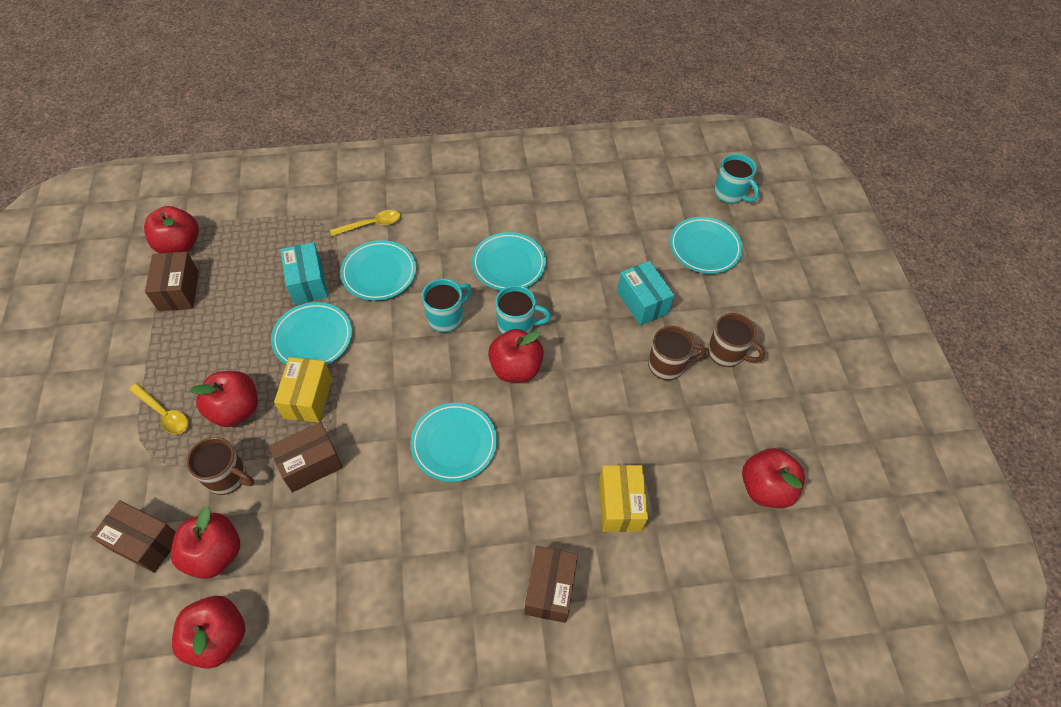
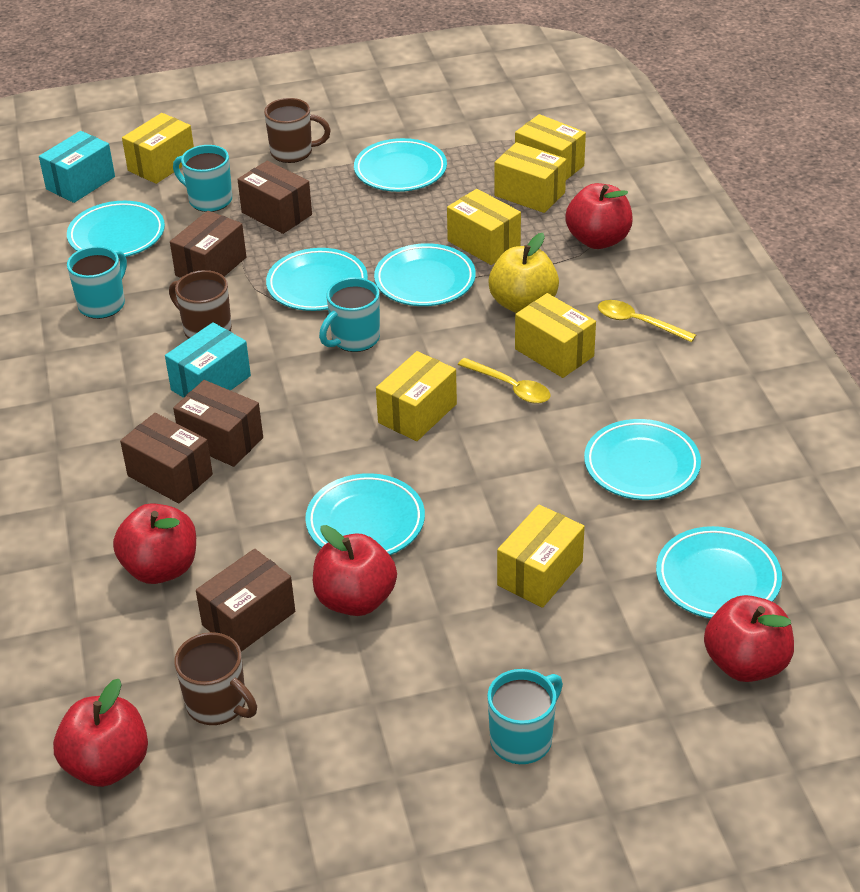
brown box: [91,500,176,573] [145,252,199,311] [269,422,343,492] [524,546,578,623] = 4 -> [120,413,213,503] [170,211,246,278] [173,380,263,467] [196,549,295,652] [238,161,312,234] = 5
red apple: [144,206,199,253] [171,507,240,579] [172,596,245,669] [190,371,258,427] [488,329,544,382] [742,448,805,508] = 6 -> [53,679,148,787] [113,503,196,584] [313,525,397,616] [565,183,633,249] [704,595,794,682] = 5
turquoise mug: [422,279,472,333] [496,285,551,334] [714,154,760,204] = 3 -> [67,246,127,319] [173,145,232,212] [319,277,380,352] [487,669,563,764] = 4
turquoise plate: [271,302,352,365] [340,240,416,301] [411,403,497,482] [472,232,546,291] [670,217,743,274] = 5 -> [67,201,165,258] [266,248,368,311] [305,473,425,555] [354,138,447,192] [374,243,476,306] [584,419,701,500] [656,526,782,619] = 7
yellow apple: none = 0 -> [488,233,559,313] = 1
yellow box: [274,357,332,423] [599,465,648,532] = 2 -> [122,113,194,184] [376,351,457,441] [447,189,521,265] [495,142,566,213] [497,505,585,608] [515,114,586,180] [515,293,596,378] = 7

